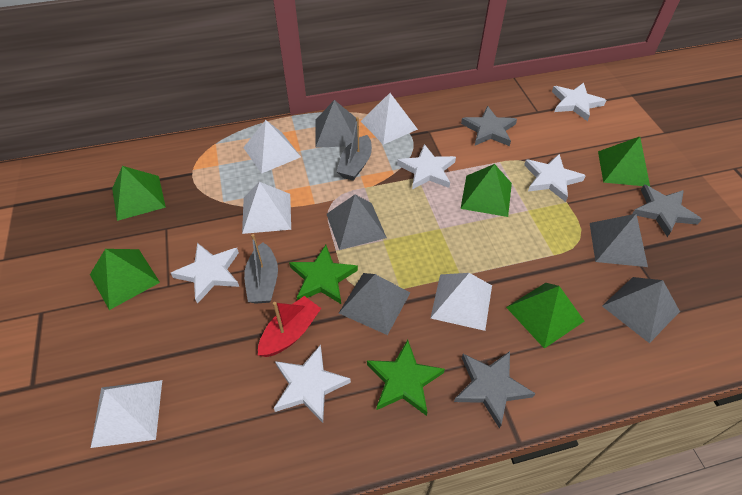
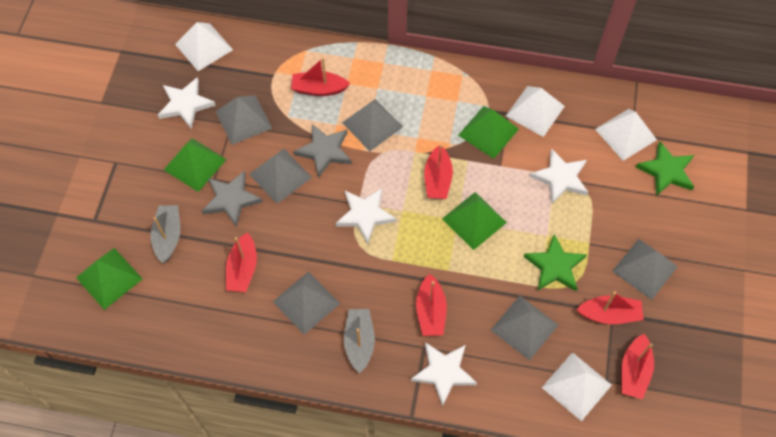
green pyramid: [90,249,160,310] [112,166,166,221] [461,164,512,217] [506,283,585,348] [598,137,650,187] = 5 -> [76,248,142,310] [164,138,227,192] [442,192,507,250] [458,106,519,159] = 4
grey pyramid: [315,100,356,148] [327,195,387,250] [339,273,410,335] [590,214,648,267] [602,277,680,343] = 5 -> [216,95,272,145] [249,149,312,204] [273,271,340,335] [342,99,403,151] [491,296,558,360] [612,239,678,300] = 6
grey star: [454,351,536,429] [461,106,517,146] [632,185,702,237] = 3 -> [202,171,263,227] [293,124,352,178] = 2
red boat: [258,296,321,357] = 1 -> [226,232,257,292] [291,57,350,96] [416,274,447,336] [424,144,453,199] [576,291,644,324] [621,334,654,399] = 6
white pyramid: [91,380,162,448] [242,182,291,234] [243,120,301,174] [361,93,418,145] [431,273,492,331] = 5 -> [175,22,233,71] [506,86,565,137] [542,352,612,421] [595,109,657,161] = 4
white star: [171,243,239,304] [274,345,351,423] [397,144,456,190] [524,154,586,202] [552,83,606,121] = 5 -> [158,77,216,129] [335,188,397,244] [411,342,477,406] [530,149,588,204] = 4

